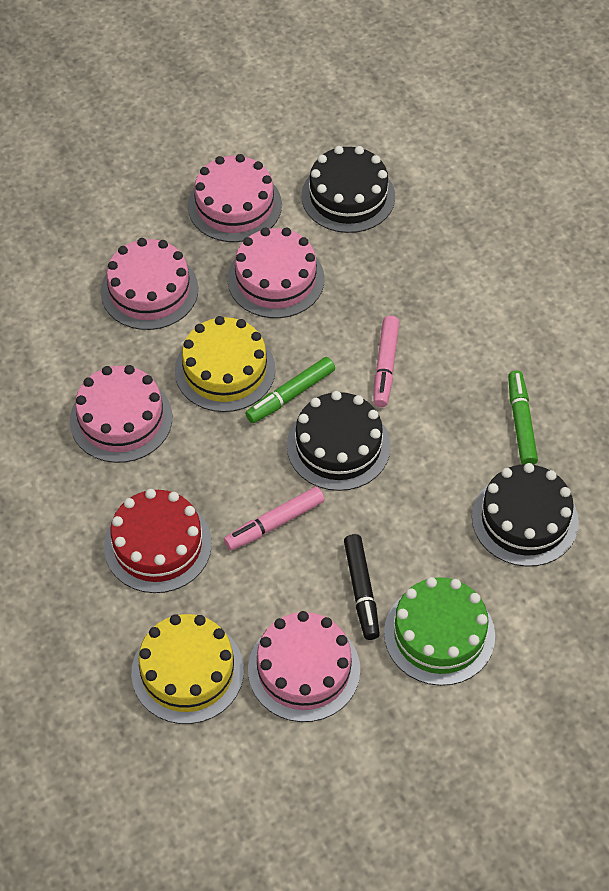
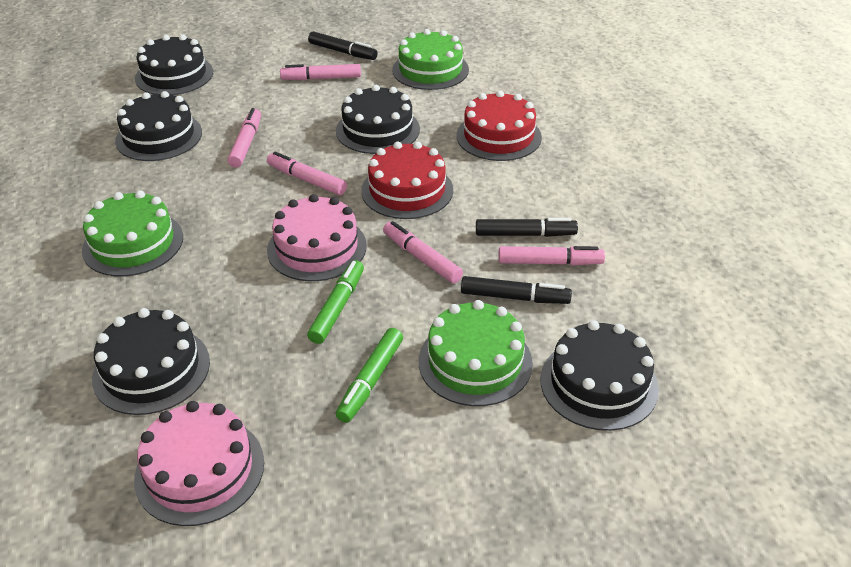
black cake: [287,391,391,491] [301,146,395,233] [472,463,579,567] = 3 -> [92,308,210,415] [115,91,202,161] [135,35,213,95] [336,85,420,154] [540,320,659,431] = 5
black marker: [344,534,380,640] = 1 -> [308,31,377,60] [461,276,572,304] [476,218,578,237] = 3
green cake: [384,577,495,686] = 1 -> [82,190,183,277] [392,29,469,90] [419,300,533,406] = 3
pink cake: [70,365,172,463] [101,238,198,330] [188,154,282,242] [228,228,324,318] [248,611,360,722] = 5 -> [134,401,264,526] [267,194,367,281] = 2
pink marker: [224,487,325,551] [373,316,399,407] = 2 -> [228,108,261,168] [267,152,347,195] [280,64,361,80] [383,221,463,283] [498,246,605,266] = 5
red cake: [104,489,212,593] = 1 -> [361,142,453,219] [457,90,542,161] = 2
yellow cake: [131,614,244,724] [175,316,276,412] = 2 -> none = 0

